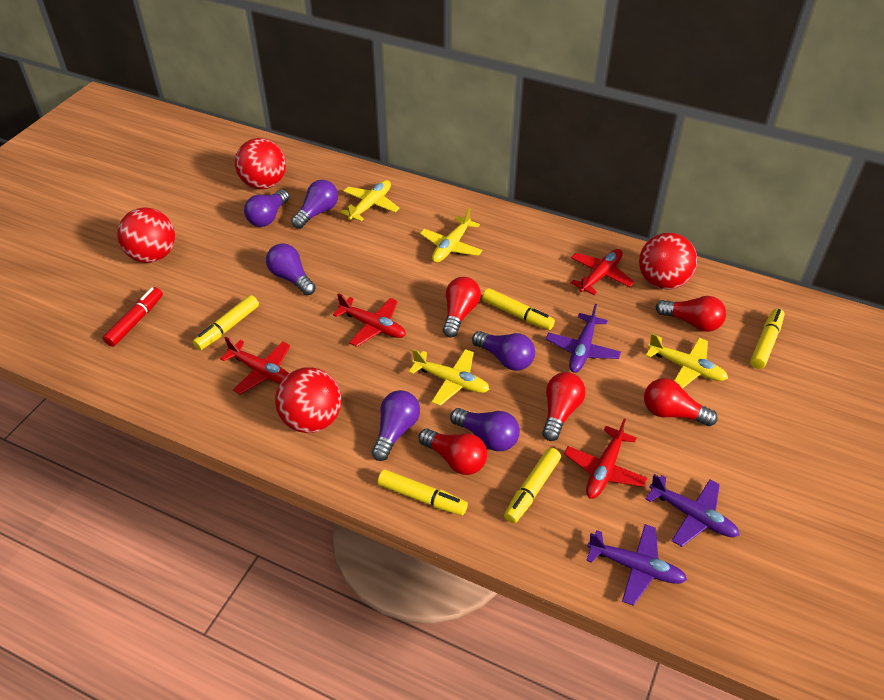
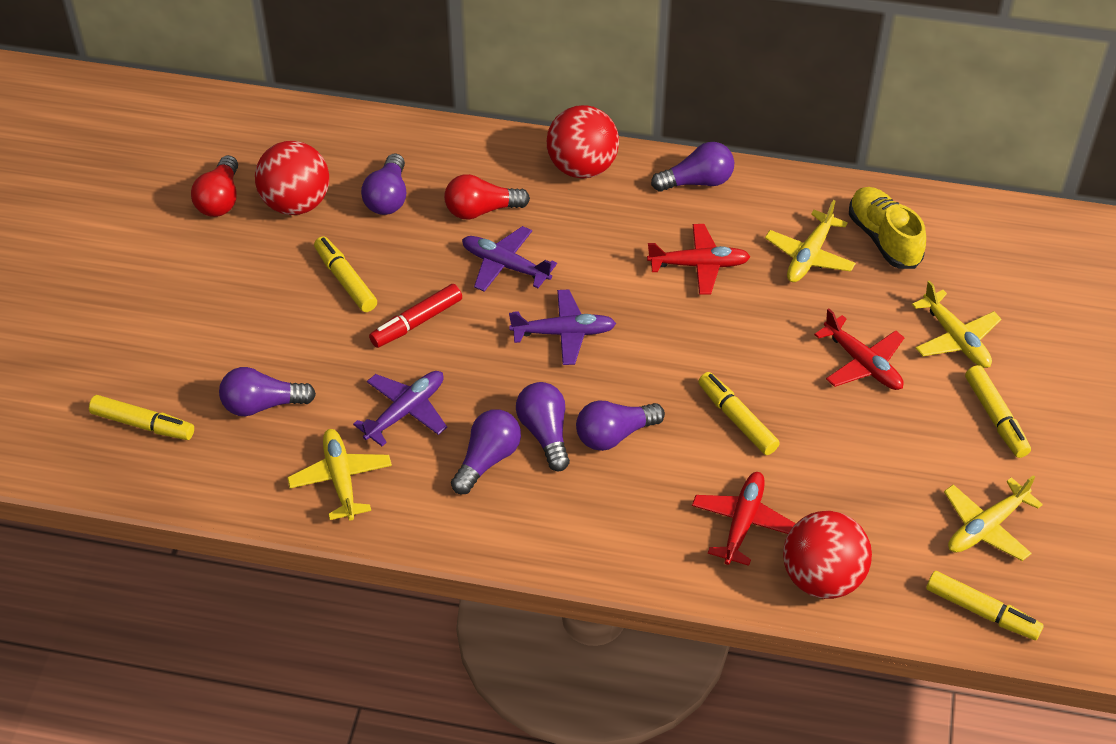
red ball: [117,207,175,263] [235,138,286,189] [275,367,341,433] [639,233,697,290] = 4 -> [255,141,329,215] [547,105,619,179] [783,511,872,599] = 3
red light bulb: [418,428,487,475] [443,277,481,337] [542,372,586,441] [644,378,718,426] [656,296,726,332] = 5 -> [191,155,238,217] [444,174,530,219] = 2
red plane: [220,337,290,394] [333,293,406,347] [564,419,647,499] [570,249,635,295] = 4 -> [647,224,750,295] [692,472,796,566] [814,308,905,390] = 3
yellow shoe: none = 0 -> [849,187,926,269] = 1

